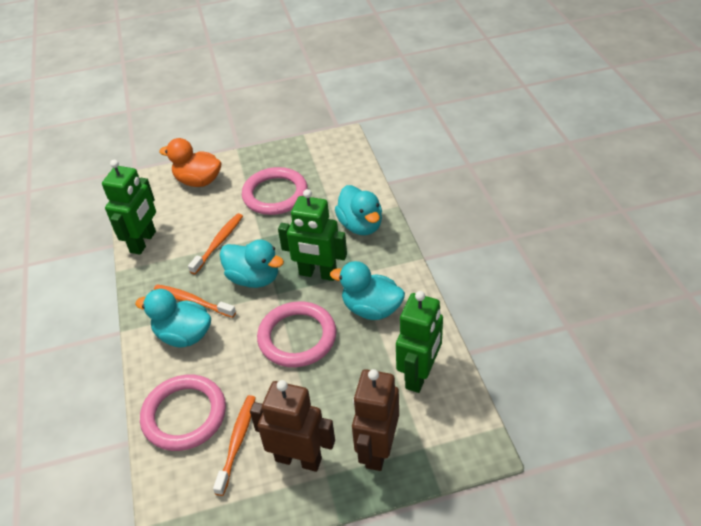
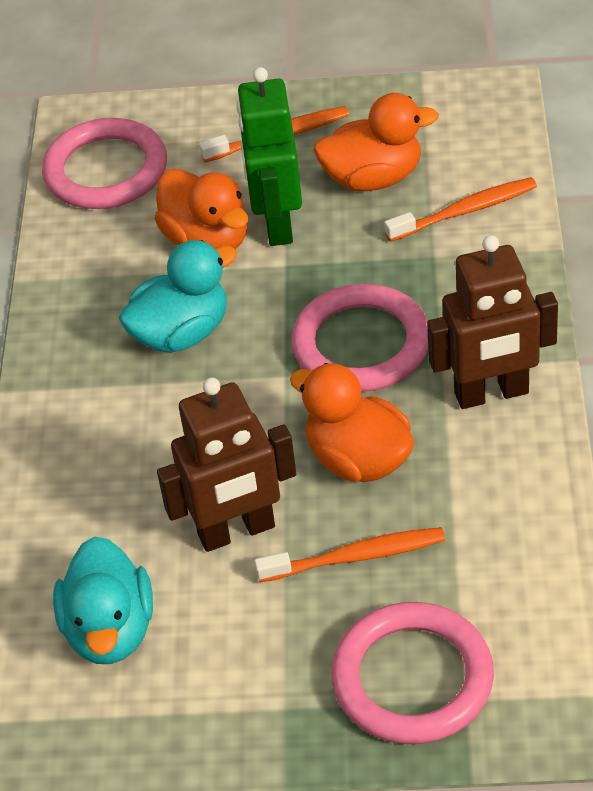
green robot: [102,160,156,255] [278,189,347,281] [396,291,443,393] = 3 -> [236,67,302,246] = 1
orange duck: [159,138,221,187] = 1 -> [155,168,248,249] [290,363,414,482] [314,93,439,191] = 3
turquoise duck: [135,289,211,347] [220,240,284,288] [330,261,405,320] [335,185,382,235] = 4 -> [53,536,153,664] [119,240,237,353] = 2

